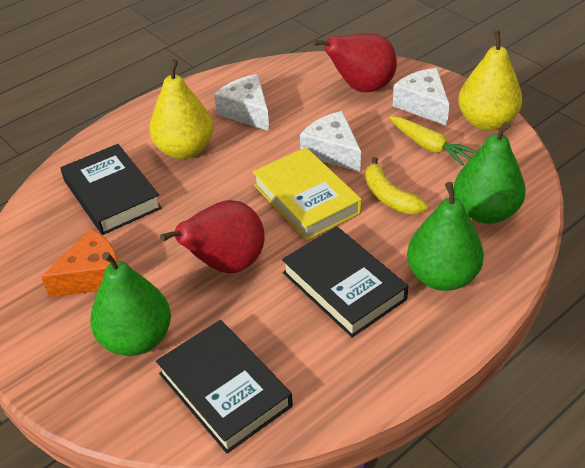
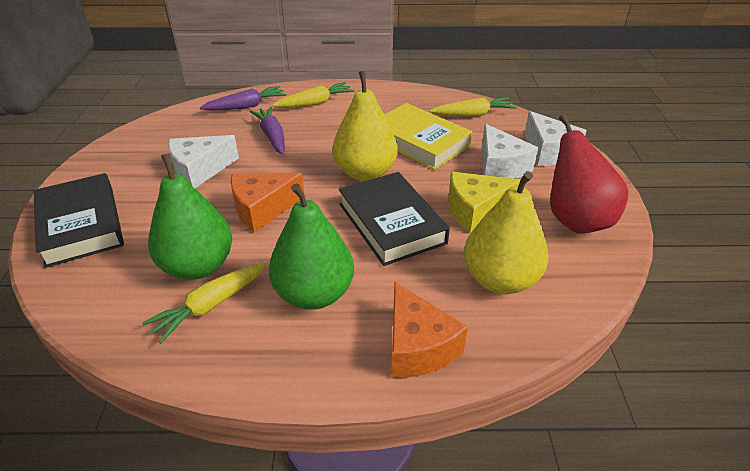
black book: [60,144,162,235] [156,320,293,453] [282,226,408,337] = 3 -> [34,173,124,268] [339,172,450,266] = 2
green pear: [90,252,171,356] [407,182,484,291] [454,122,526,224] = 3 -> [148,153,232,280] [269,183,354,310] = 2
orange cheese: [41,229,118,297] = 1 -> [231,173,304,232] [391,281,468,378] = 2
purple carrot: none = 0 -> [200,86,286,110] [250,107,285,155] = 2
red pear: [160,200,265,273] [313,33,397,92] = 2 -> [550,114,628,234] = 1
yellow banana: [365,157,427,214] = 1 -> none = 0
yellow carrot: [389,116,477,166] = 1 -> [142,263,267,343] [272,82,355,108] [430,97,517,117] = 3
yellow cheese: none = 0 -> [448,172,521,233] = 1

